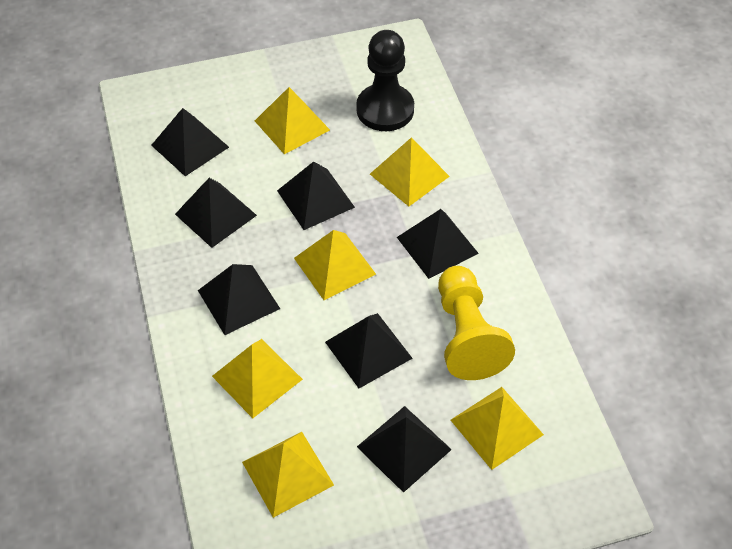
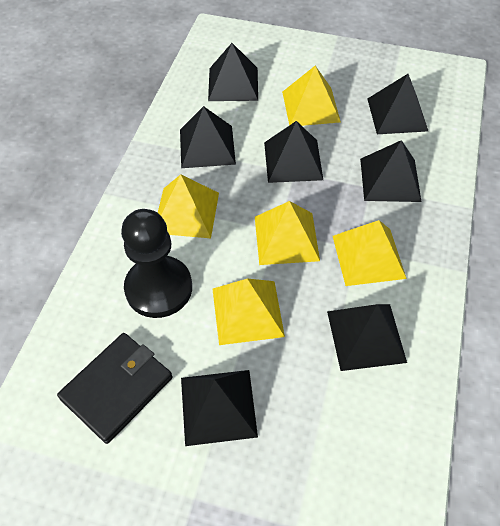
black wallet: none = 0 -> [57,333,172,444] = 1
yellow pawn: [438,266,515,380] = 1 -> none = 0
yellow pyramid: [212,339,303,418] [242,432,334,518] [255,87,330,154] [294,230,376,300] [370,137,450,206] [451,387,544,470] = 6 -> [158,174,219,238] [213,278,285,345] [255,201,320,265] [282,66,341,126] [333,220,407,286] = 5

